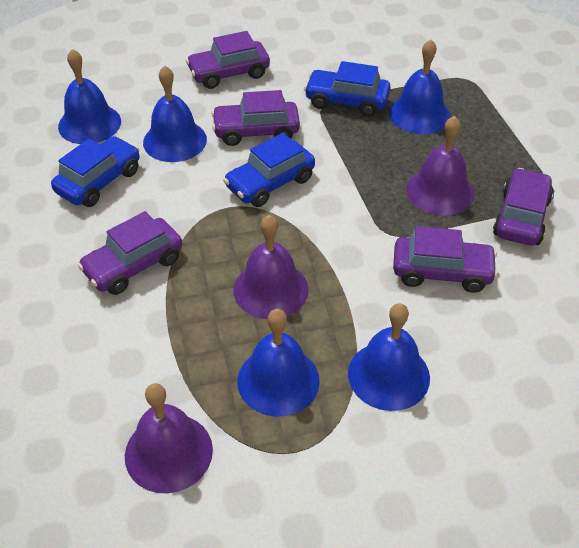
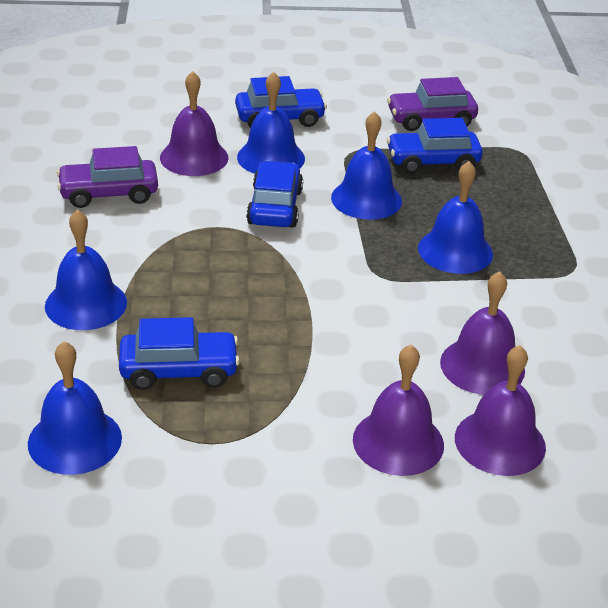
blue car: [51,136,139,207] [223,133,315,207] [304,61,391,117] = 3 -> [119,317,240,390] [235,76,327,128] [246,161,303,228] [387,118,483,174] = 4
purple bell: [125,383,213,493] [233,215,309,319] [406,116,474,216] = 3 -> [160,71,228,176] [353,345,444,476] [440,271,525,395] [455,345,546,476] = 4
purple car: [78,211,182,295] [186,31,270,89] [211,90,300,146] [393,226,498,293] [493,168,553,246] = 5 -> [57,146,158,208] [387,77,478,131] = 2

